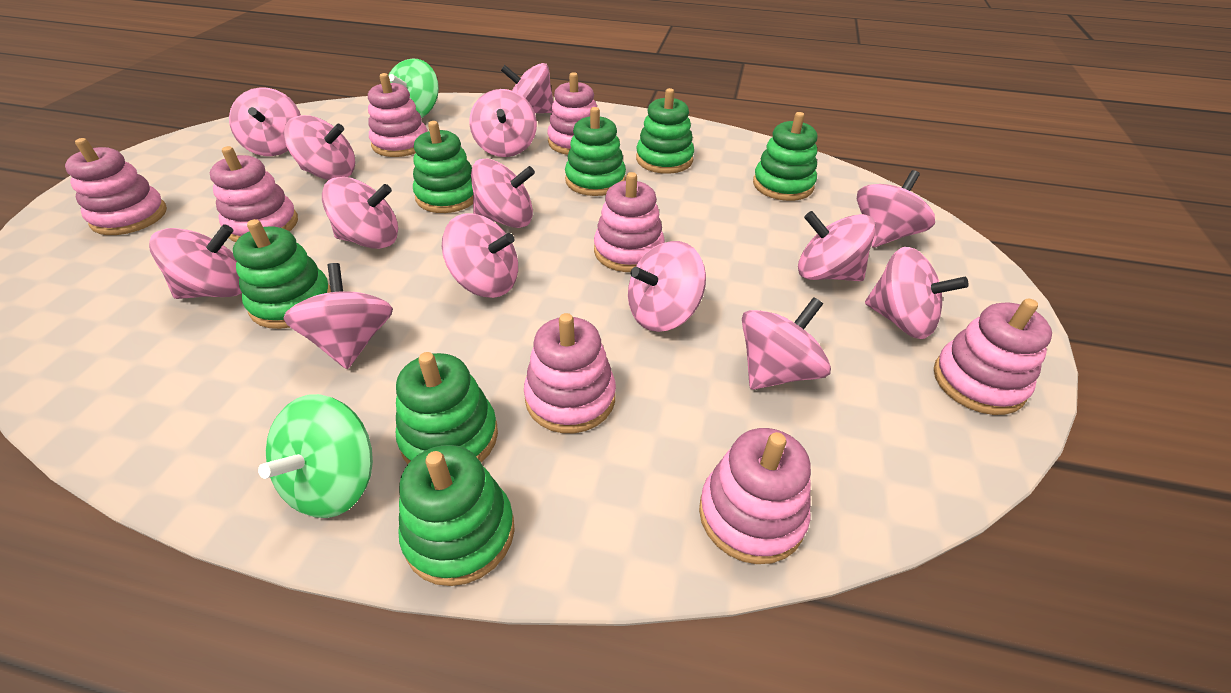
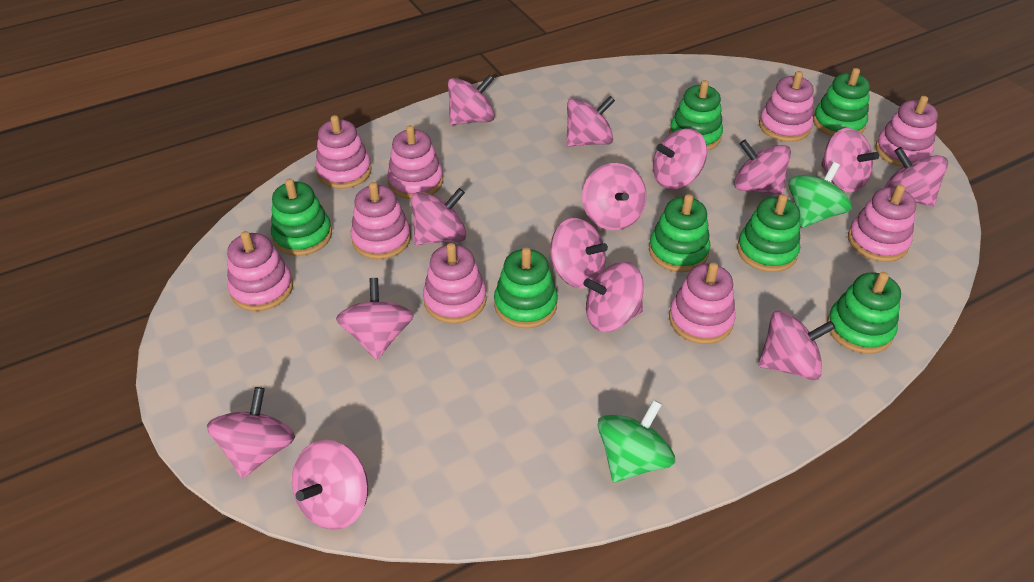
pink stacking toy: [65,138,167,235] [210,146,298,242] [368,73,427,157] [524,313,616,433] [547,72,597,155] [594,172,665,272] [699,428,811,564] [934,299,1052,415] = 8 -> [227,231,293,311] [315,115,372,189] [351,182,411,259] [387,125,443,199] [423,243,487,324] [669,263,736,344] [759,71,814,142] [848,184,916,262] [875,96,938,167] = 9

